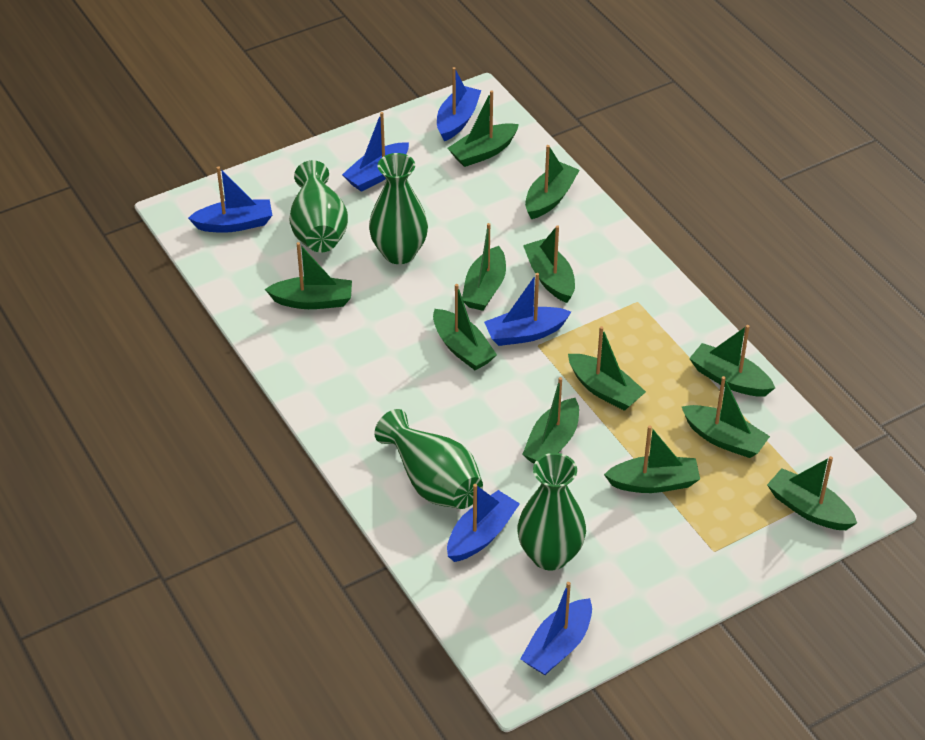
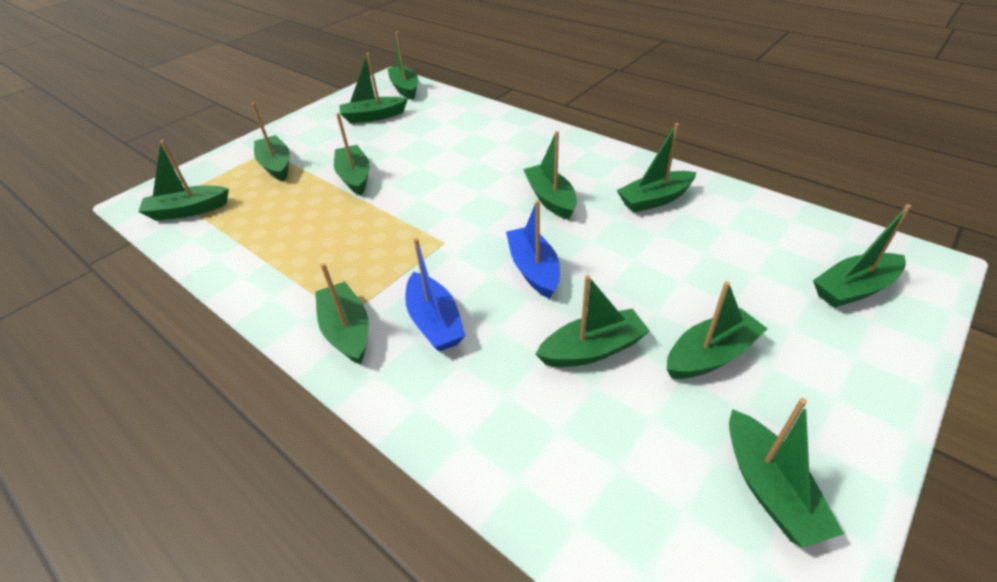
blue boat: [188,166,272,233] [342,112,409,192] [437,67,481,141] [447,484,520,562] [484,273,571,346] [520,582,592,675] = 6 -> [405,238,466,352] [506,200,560,299] = 2
green vase: [289,160,348,253] [369,153,428,264] [374,409,483,509] [517,453,586,571] = 4 -> none = 0

